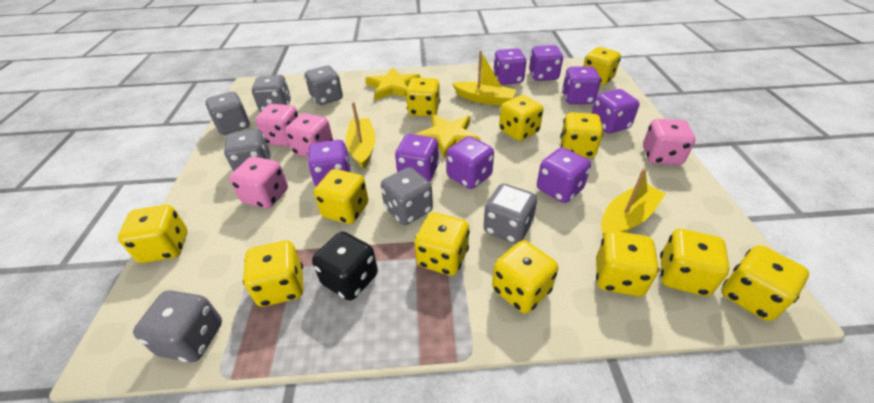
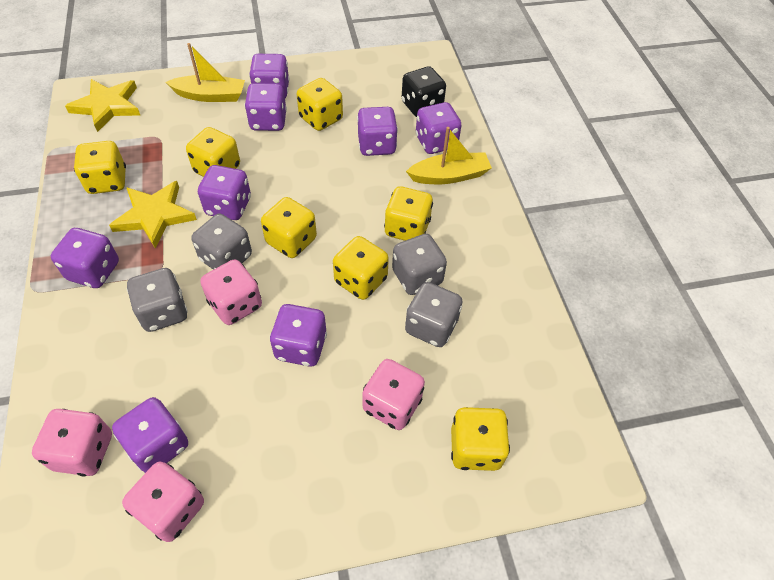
grey dice: [133,290,222,362] [206,92,250,135] [224,129,271,172] [252,75,291,112] [305,66,343,105] [381,167,433,225] [484,184,537,244] = 7 -> [127,268,188,332] [191,214,252,270] [392,234,447,295] [405,282,462,347] = 4
yellow boat: [346,102,376,169] [452,51,517,106] [601,168,665,238] = 3 -> [166,43,245,102] [406,127,492,184] = 2
yellow dice: [118,205,187,263] [243,240,303,307] [314,169,368,224] [406,78,440,117] [415,212,470,276] [492,240,558,313] [499,95,543,141] [560,112,603,158] [583,47,621,85] [596,231,659,296] [660,229,730,296] [722,245,809,321] = 12 -> [74,141,126,194] [186,127,240,177] [261,197,317,258] [297,78,343,131] [333,236,389,300] [384,186,433,241] [451,407,510,471] = 7

